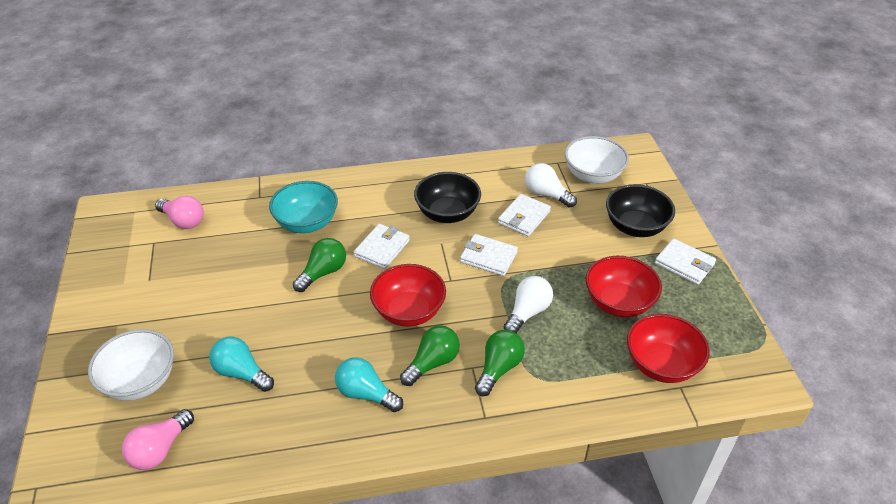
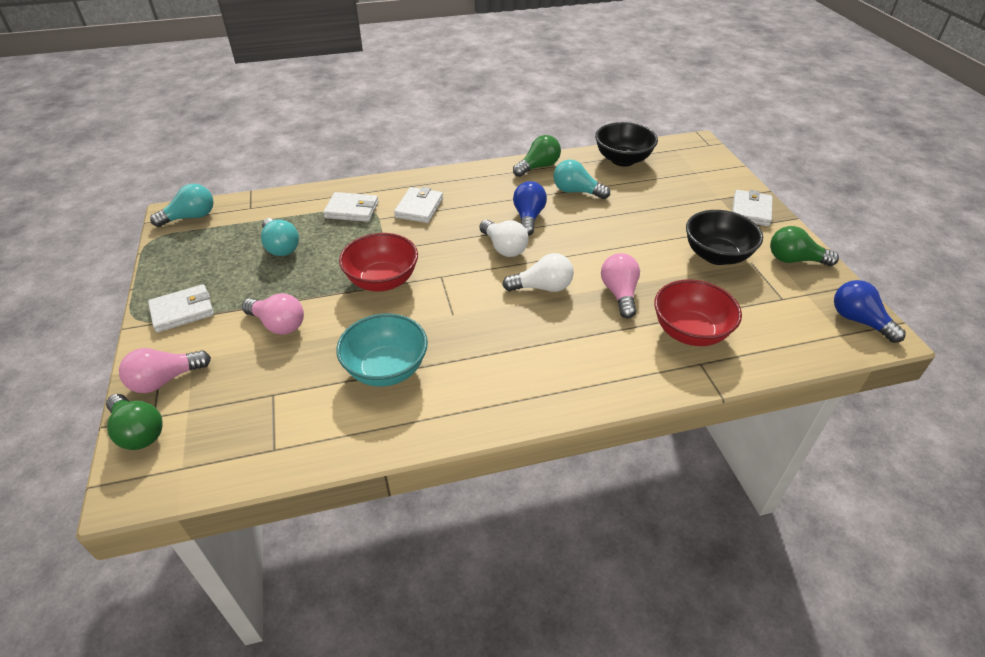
blue light bulb: none = 0 -> [513,181,547,236] [834,280,906,343] = 2
pink light bulb: [122,409,194,470] [155,196,204,229] = 2 -> [119,348,211,393] [242,293,304,335] [601,253,640,318] = 3
red bowl: [370,264,446,327] [586,256,662,317] [627,314,710,383] = 3 -> [339,233,418,292] [654,280,742,346] = 2
turquoise light bulb: [209,337,274,392] [335,357,403,412] = 2 -> [150,184,213,227] [261,218,299,256] [553,160,610,199] = 3
white bowl: [88,329,174,401] [565,136,629,184] = 2 -> none = 0

